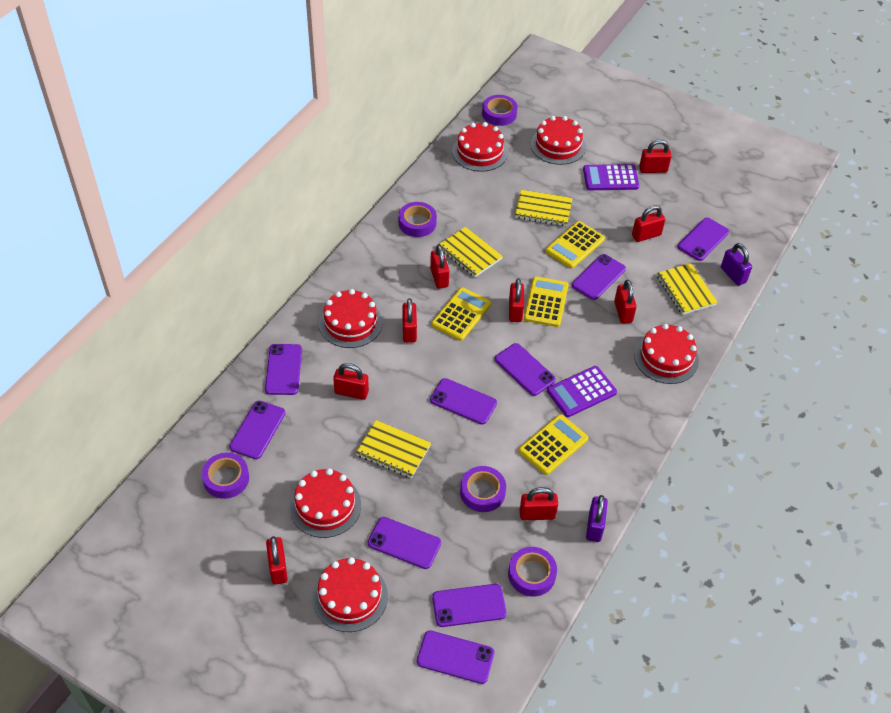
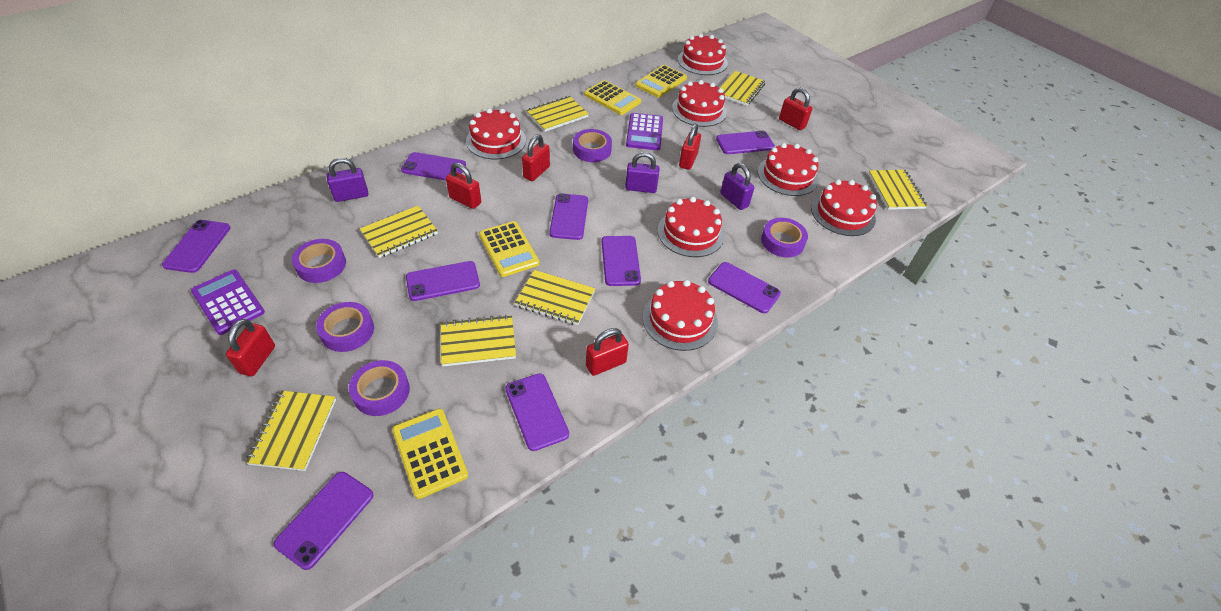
purple padlock: [586,495,608,542] [721,243,752,286] = 2 -> [327,158,368,202] [625,152,660,193] [720,163,755,210] = 3
red cake: [290,468,361,538] [312,557,388,632] [319,289,383,348] [452,122,508,172] [531,116,586,165] [634,324,699,384] = 6 -> [466,108,526,159] [643,280,718,351] [658,197,724,257] [672,80,727,127] [678,34,728,75] [758,143,819,196] [811,180,877,236] = 7
red padlock: [266,536,288,585] [333,363,369,400] [403,298,417,343] [430,245,449,289] [509,278,524,322] [520,487,558,520] [614,280,637,324] [632,205,665,242] [639,139,672,173] = 9 -> [226,319,275,376] [446,162,481,209] [522,134,550,181] [586,328,629,376] [679,124,701,170] [779,88,812,130] = 6
yellow notebook: [356,420,431,478] [438,227,503,277] [515,190,572,226] [657,263,718,315] = 4 -> [245,391,336,471] [360,206,438,258] [441,315,516,366] [515,270,595,325] [526,96,589,132] [720,71,765,106] [868,170,927,210] = 7

